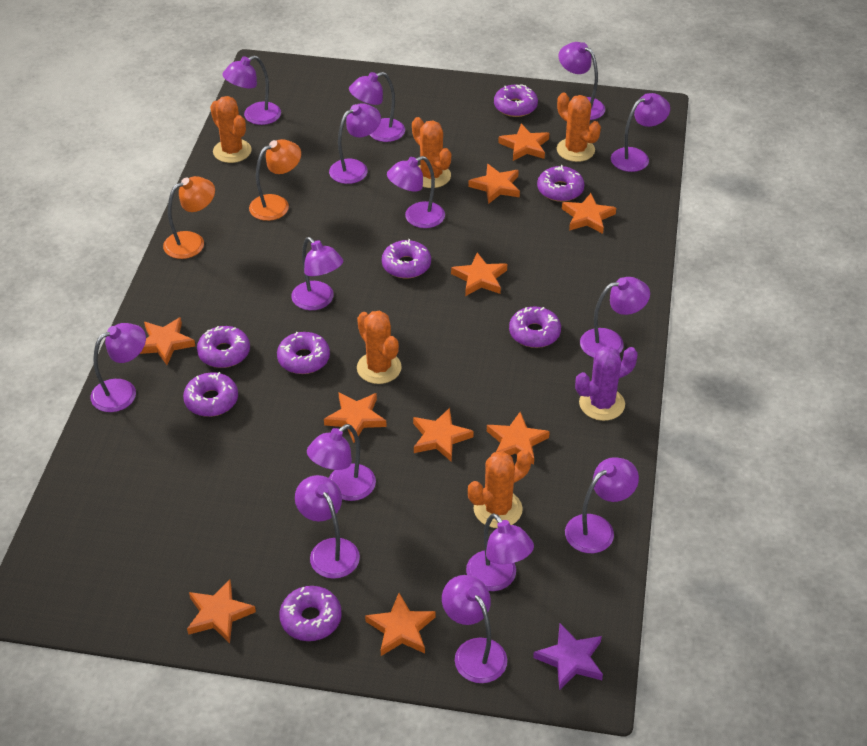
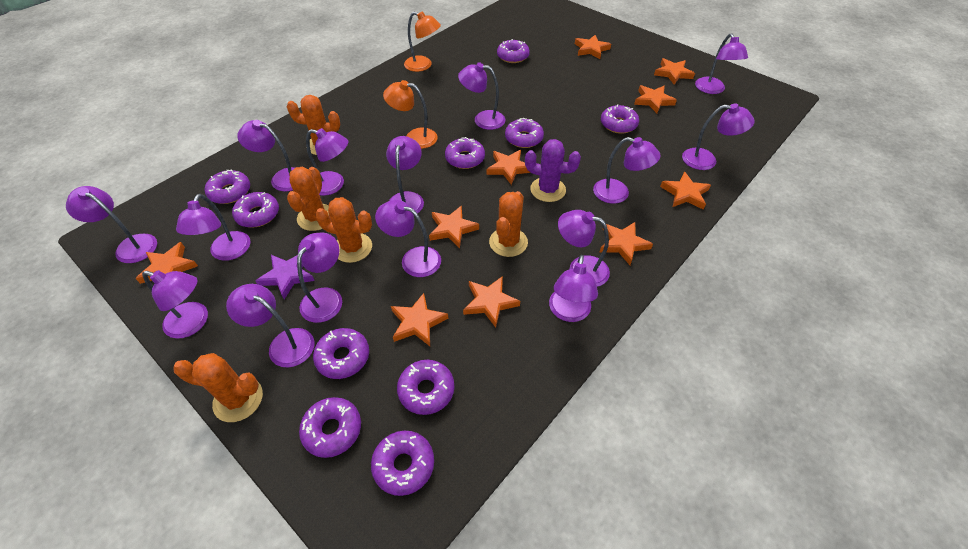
purple donut: [183,372,238,417] [197,326,250,368] [277,332,330,374] [279,586,342,641] [382,239,431,279] [494,84,538,117] [509,307,561,348] [537,165,585,202] = 8 -> [205,169,250,204] [232,192,279,228] [299,397,361,458] [313,328,369,379] [371,431,434,496] [397,360,455,415] [445,137,485,169] [497,39,530,63] [505,118,544,148] [601,104,639,134] = 10
purple lamp: [90,323,146,412] [222,56,281,125] [291,237,343,310] [295,475,360,579] [307,424,376,501] [329,103,381,184] [349,72,405,142] [387,156,445,228] [442,575,507,683] [466,513,534,591] [559,42,605,120] [565,457,639,553] [580,277,650,358] [611,93,670,172] = 14 -> [66,186,157,263] [142,270,208,338] [176,194,250,261] [226,284,314,367] [238,120,294,192] [297,232,342,323] [306,128,348,196] [375,200,441,277] [386,136,424,214] [458,62,505,130] [549,255,598,322] [558,210,610,287] [593,137,661,204] [682,103,755,170] [695,33,748,94] = 15

